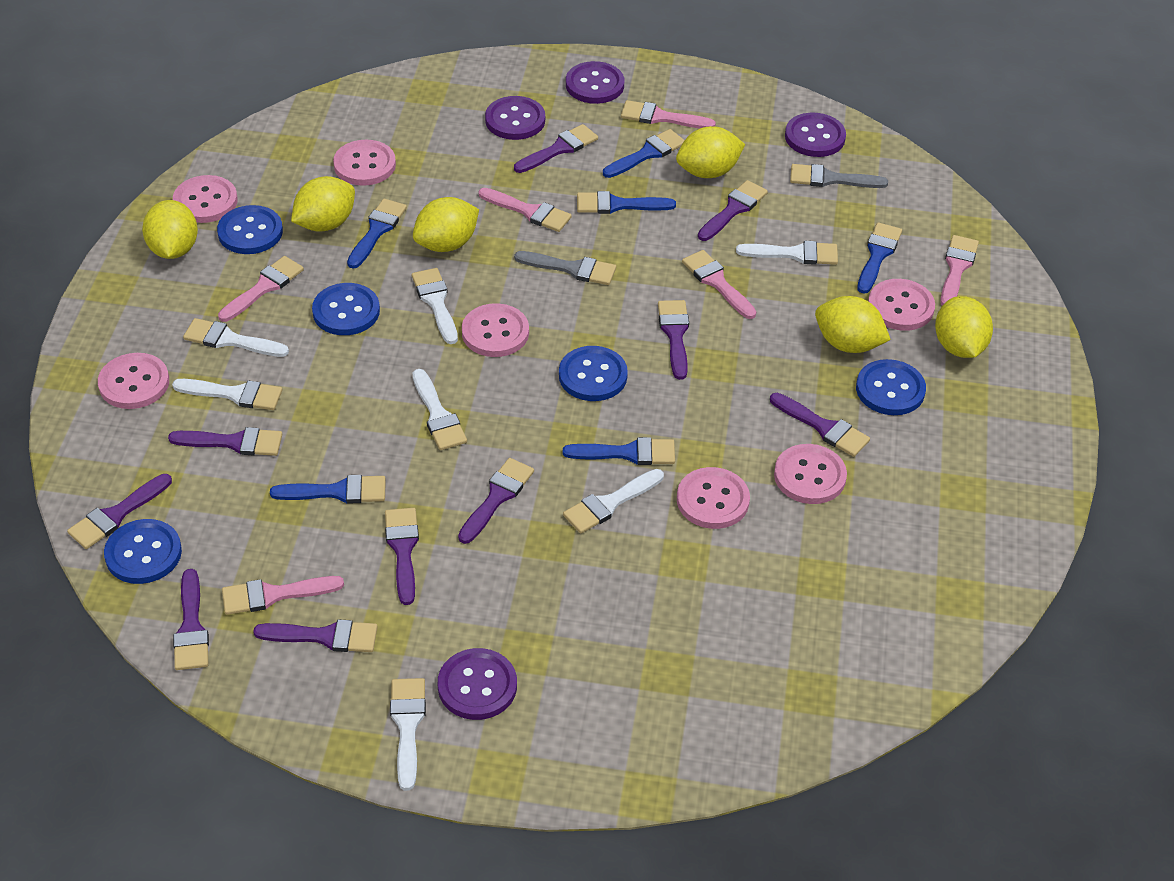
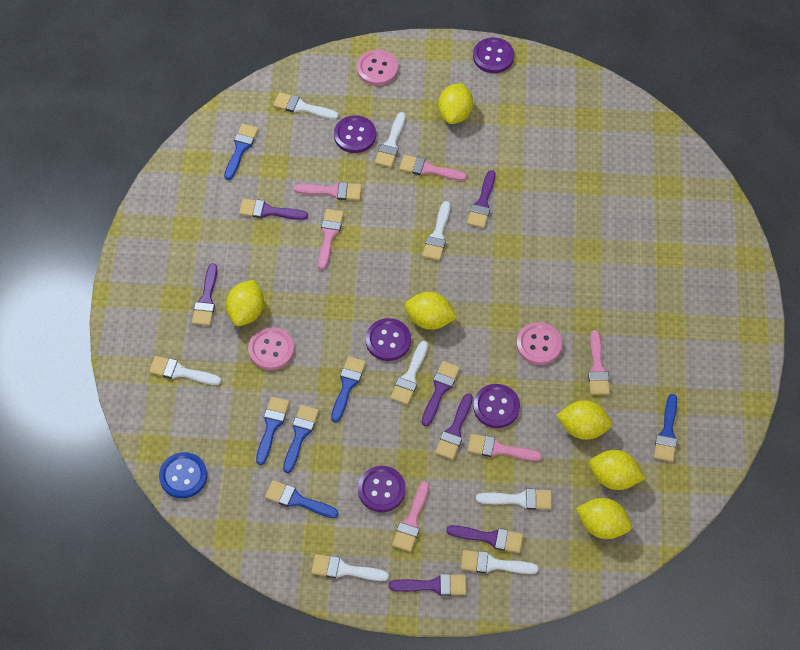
blue button: [104,519,182,584] [217,205,283,254] [312,283,380,335] [559,346,628,401] [856,359,926,415] = 5 -> [159,452,207,498] = 1
grey brush: [514,251,616,285] [790,164,888,188] = 2 -> none = 0
pink button: [98,353,169,409] [173,175,237,223] [333,140,396,186] [462,303,529,357] [677,467,750,529] [774,444,847,504] [868,279,935,331] = 7 -> [248,327,294,370] [357,50,398,86] [516,322,562,365] = 3
purple brush: [67,474,172,549] [168,427,282,456] [173,569,209,670] [253,619,378,652] [385,508,419,605] [458,458,534,544] [514,124,598,173] [658,300,689,380] [698,180,768,241] [770,393,870,457] = 10 -> [192,263,217,326] [239,199,308,220] [389,574,467,596] [422,361,460,426] [435,393,473,460] [446,525,523,553] [467,170,495,228] = 7
purple button: [438,648,517,720] [485,96,545,140] [566,61,624,104] [785,113,846,157] = 4 -> [334,115,376,153] [358,466,406,512] [366,318,411,361] [473,37,514,73] [473,384,520,428] = 5
white brush: [172,379,282,410] [183,318,289,357] [390,678,426,791] [412,268,458,344] [413,369,467,450] [563,469,664,534] [736,241,838,265] = 7 -> [149,356,221,385] [273,92,339,119] [311,554,389,581] [375,112,405,168] [390,341,428,405] [422,201,450,260] [461,550,539,574] [476,488,552,510] = 8

